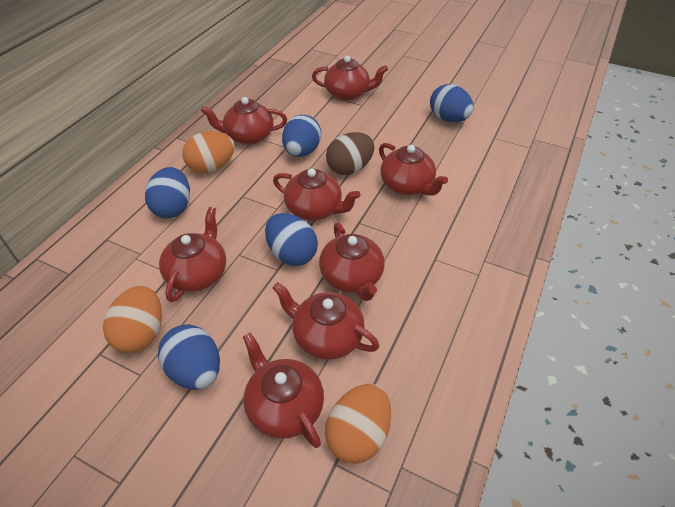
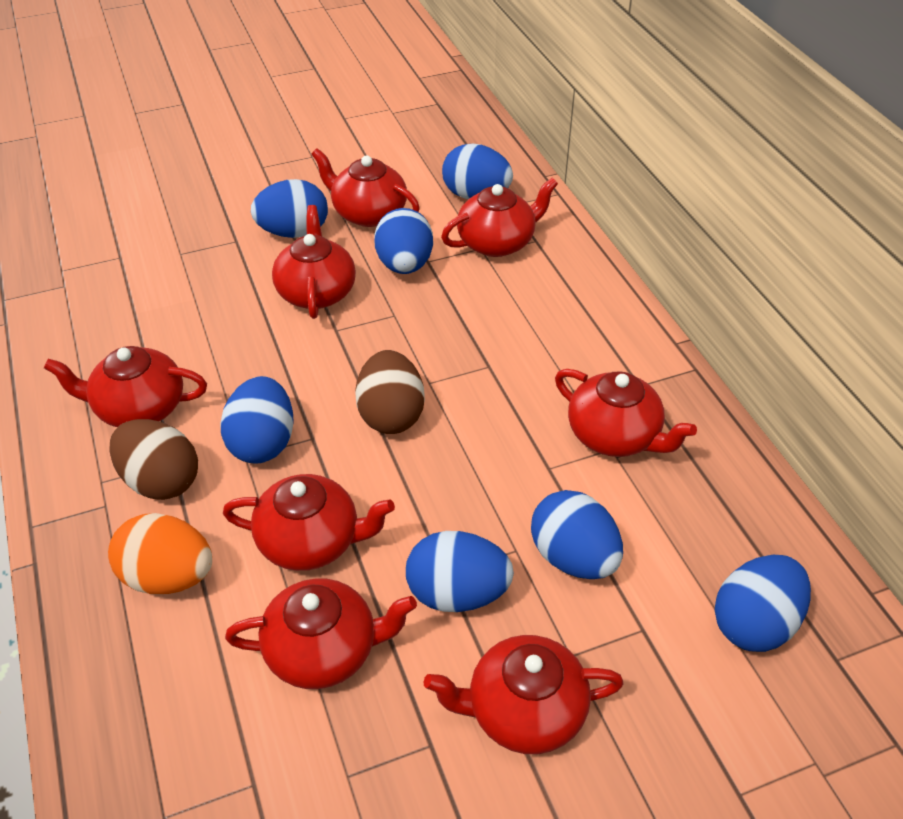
blue egg: [145,167,190,218] [158,324,220,390] [265,213,318,266] [282,115,321,157] [430,84,474,122] = 5 -> [220,376,294,464] [251,179,328,238] [374,208,433,274] [406,531,514,612] [442,144,513,199] [531,490,623,579] [715,555,811,652] = 7
brown egg: [326,132,375,175] = 1 -> [109,419,198,500] [355,350,425,434] = 2
orange egg: [103,286,162,353] [182,131,235,173] [325,384,391,464] = 3 -> [108,513,212,594] = 1

